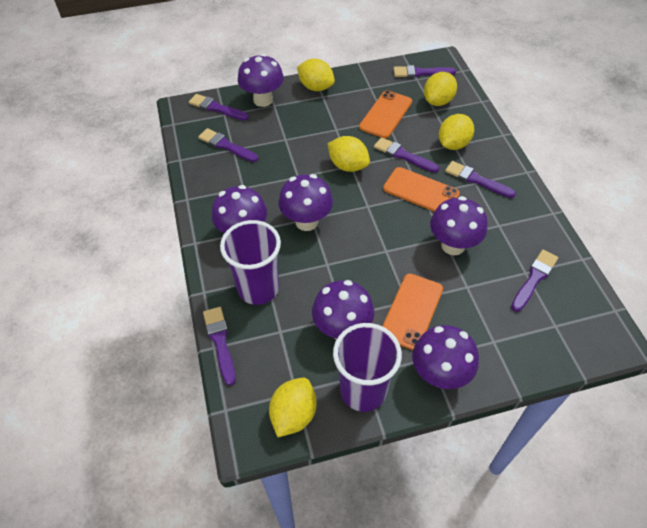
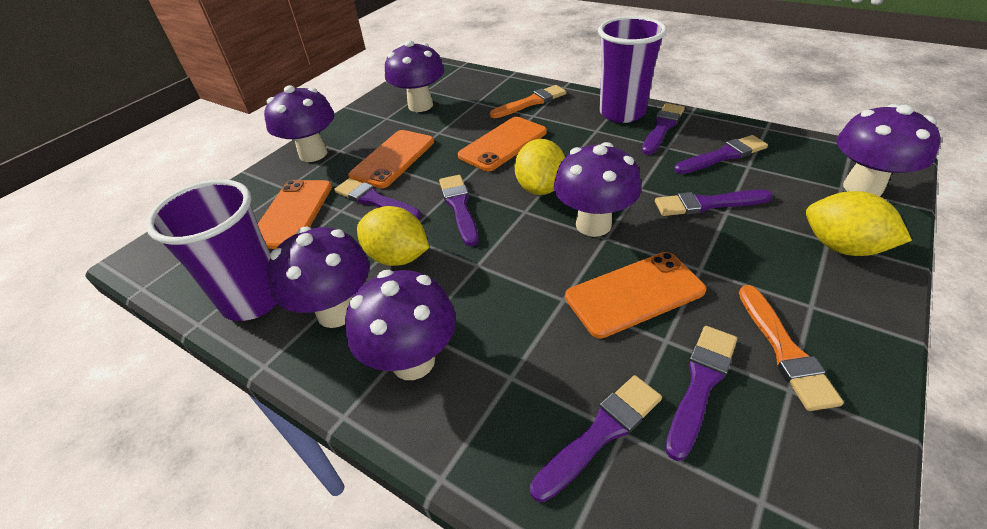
orange brush: none = 0 -> [490,85,566,118] [739,285,844,411] = 2
orange phone: [359,90,412,138] [382,274,443,350] [383,167,460,212] = 3 -> [258,180,332,249] [348,130,434,188] [458,117,547,171] [565,252,706,338] = 4
yellow lemon: [269,378,317,437] [297,58,335,91] [328,136,370,172] [424,72,457,106] [439,114,474,150] = 5 -> [357,206,429,266] [514,139,565,195] [806,191,912,256] = 3

